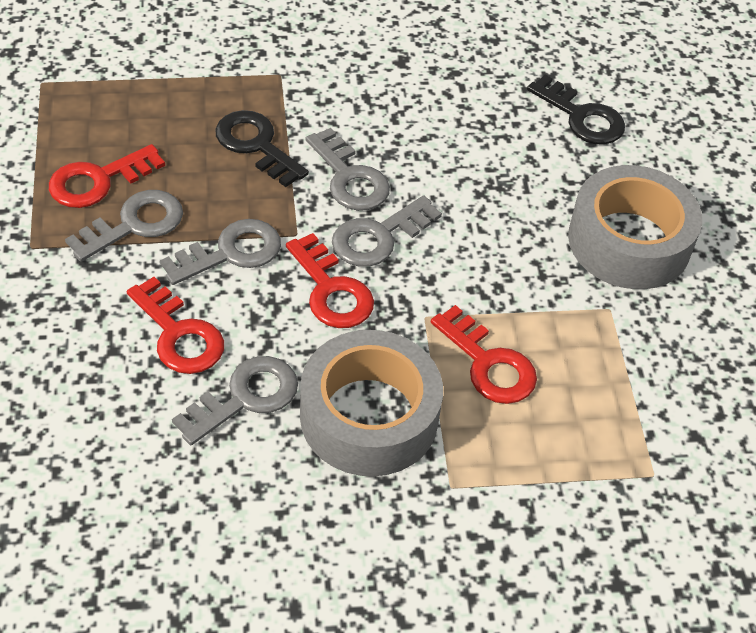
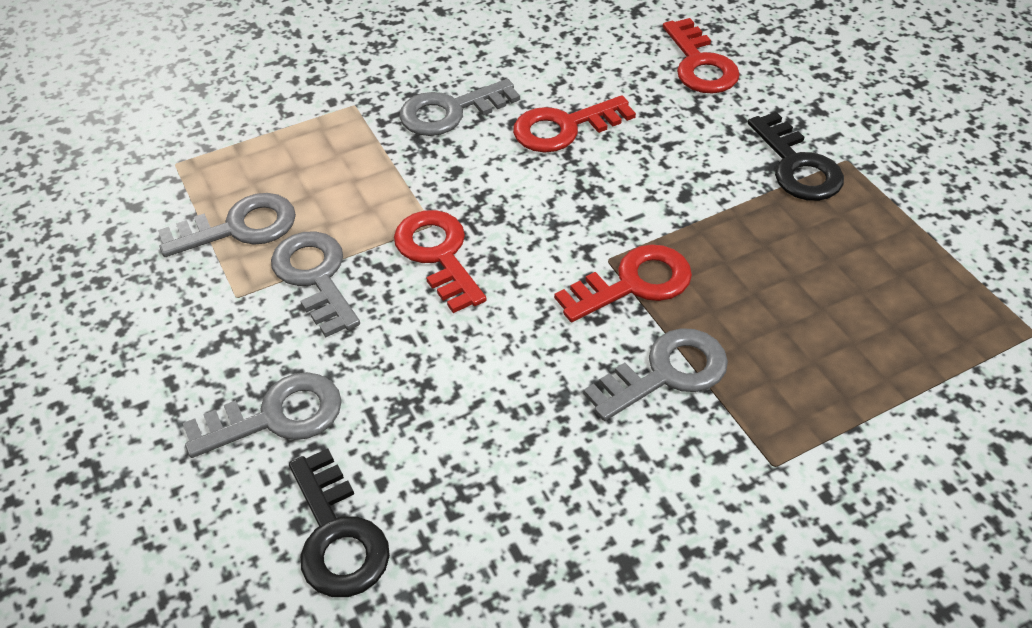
grey tape: [300,330,443,476] [568,165,702,289] = 2 -> none = 0

